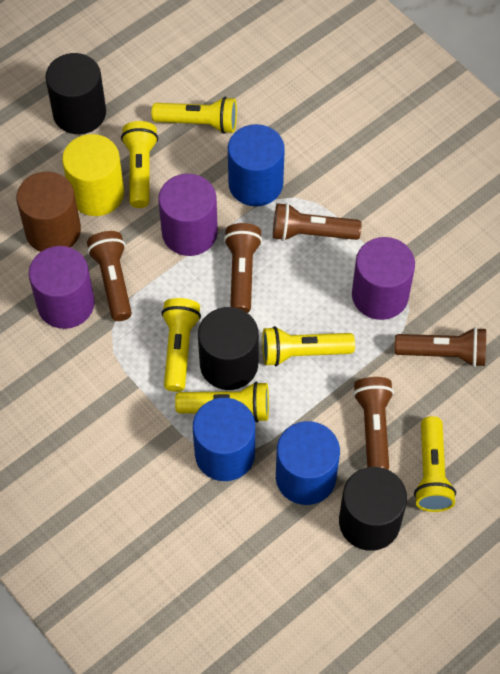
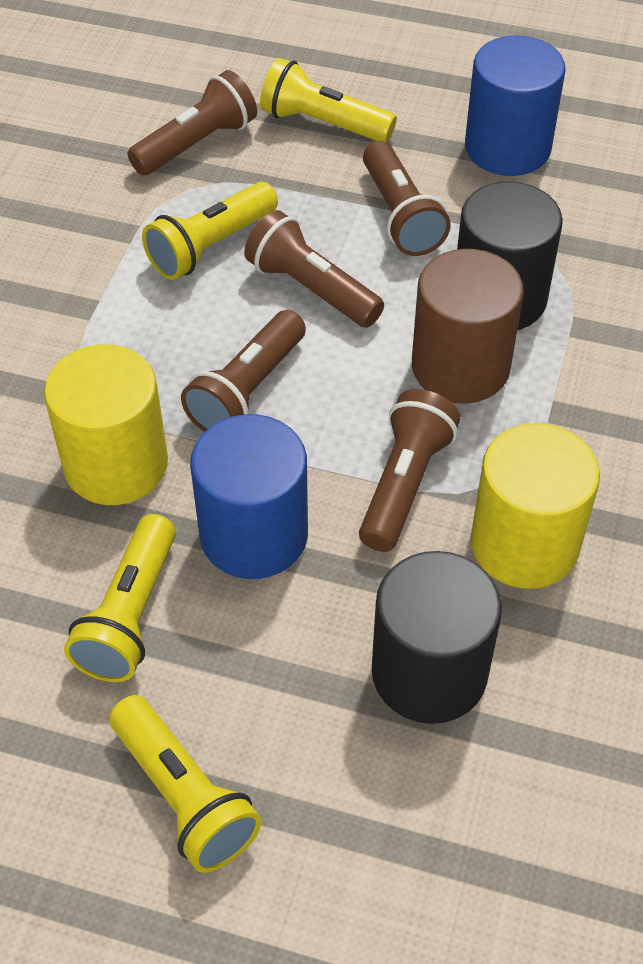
black cylinder: [45,53,106,134] [198,307,259,390] [339,467,407,551] = 3 -> [372,551,502,724] [457,181,563,330] = 2
blue cylinder: [193,398,255,481] [228,124,285,206] [276,421,340,505] = 3 -> [190,414,308,579] [465,36,566,176] = 2
purple cylinder: [29,246,95,329] [158,174,218,256] [352,237,415,320] = 3 -> none = 0
yellow cylinder: [62,134,124,216] = 1 -> [44,345,168,505] [471,423,600,589] = 2
yellow flashlight: [121,121,158,208] [151,97,237,134] [161,298,201,392] [175,381,269,422] [262,326,355,366] [414,416,456,512] = 6 -> [64,514,176,682] [109,695,261,873] [142,182,278,280] [260,58,397,142] = 4

